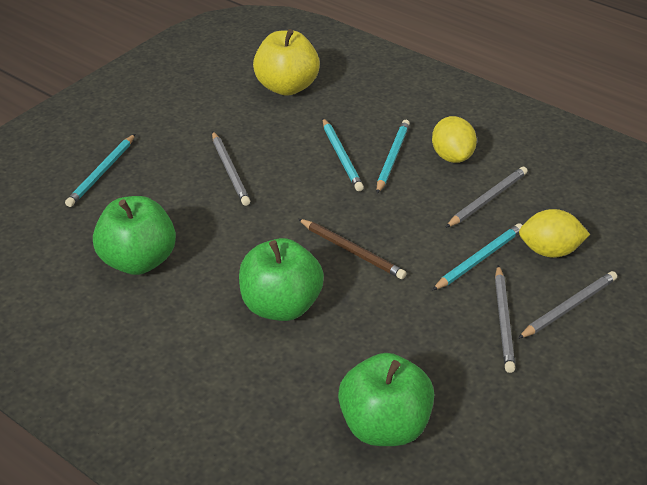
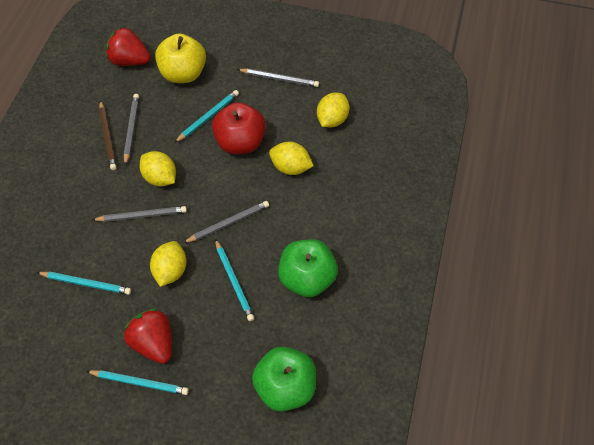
green apple: [93,196,176,275] [239,238,324,321] [338,353,434,446] = 3 -> [252,347,316,412] [278,239,338,297] = 2
red apple: none = 0 -> [212,102,266,154] = 1
red strawberry: none = 0 -> [106,27,151,66] [124,309,172,364] = 2
yellow lemon: [432,116,477,163] [519,209,590,258] = 2 -> [139,151,176,186] [150,241,187,287] [269,142,314,175] [317,93,349,127] = 4

